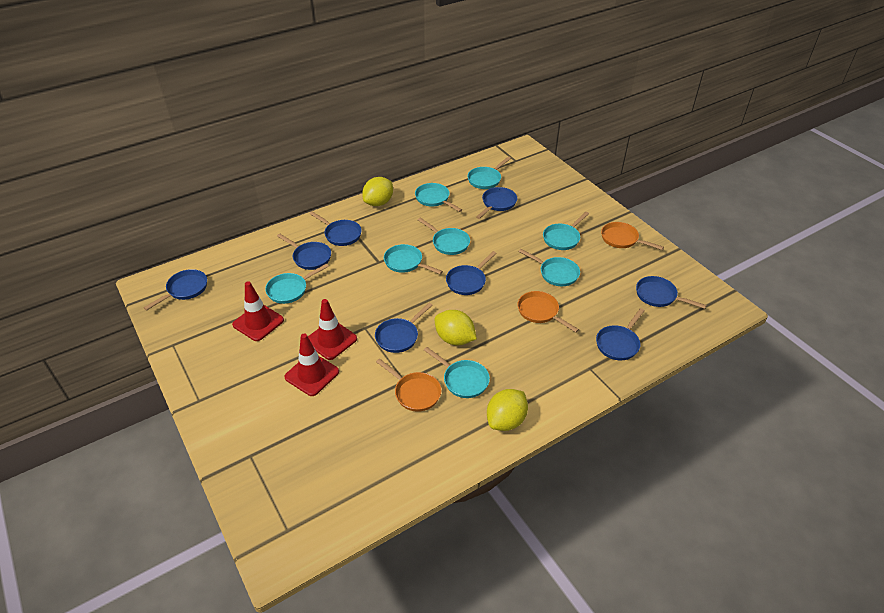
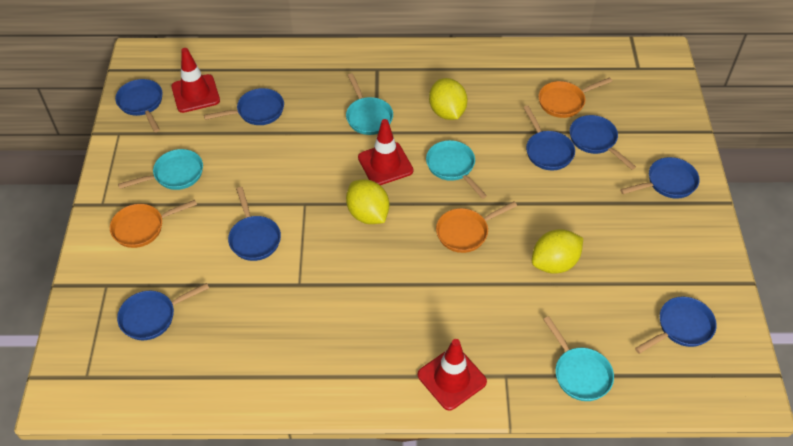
turquoise pan: [265,263,329,304] [384,244,443,274] [415,183,462,212] [418,217,470,255] [424,347,490,398] [468,156,511,189] [519,249,580,286] [543,212,589,250] = 8 -> [118,149,203,190] [346,73,393,135] [426,140,487,199] [543,316,614,401] = 4

